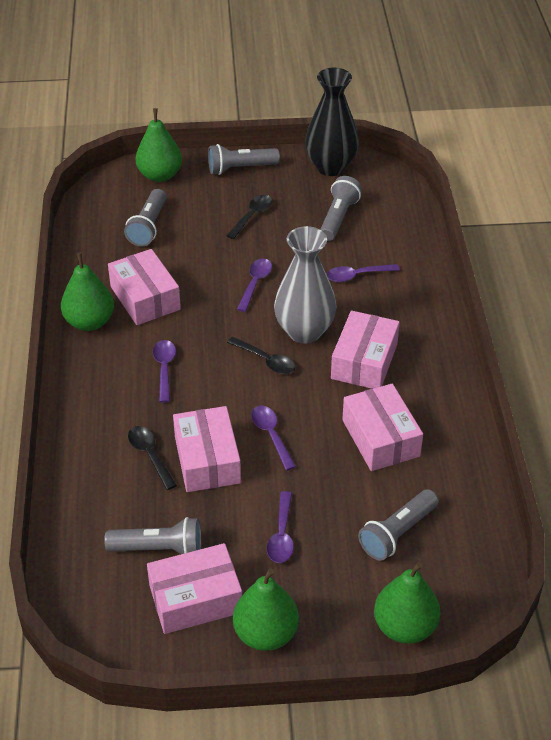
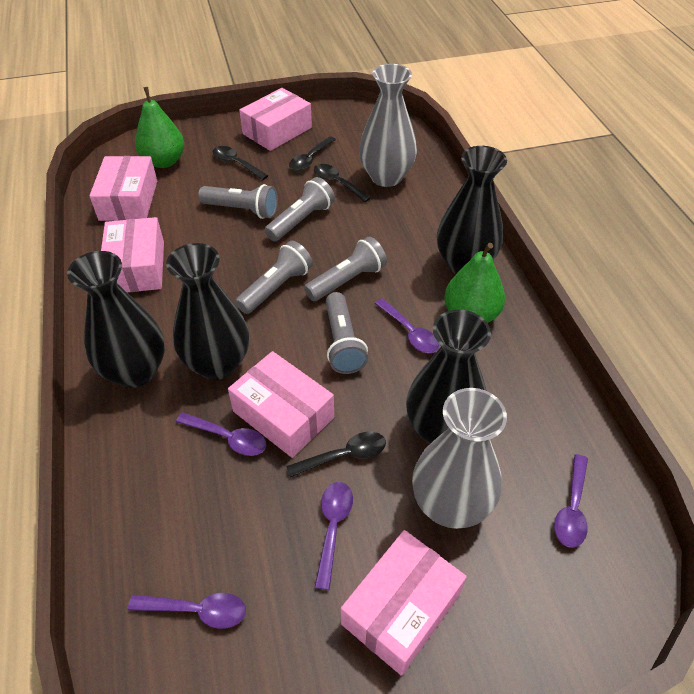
black spoon: [128,426,177,490] [226,195,272,239] [227,337,295,374] = 3 -> [212,146,269,180] [286,432,386,478] [289,136,336,171] [314,164,371,202] = 4
black vase: [305,68,359,176] = 1 -> [67,251,165,388] [166,243,249,380] [406,310,491,444] [437,146,507,274] = 4
green pear: [61,253,114,331] [135,108,182,182] [233,568,299,651] [374,562,440,644] = 4 -> [135,87,184,168] [444,243,505,323] = 2
grey vase: [274,226,337,344] = 1 -> [359,64,417,187] [412,388,507,529] = 2

